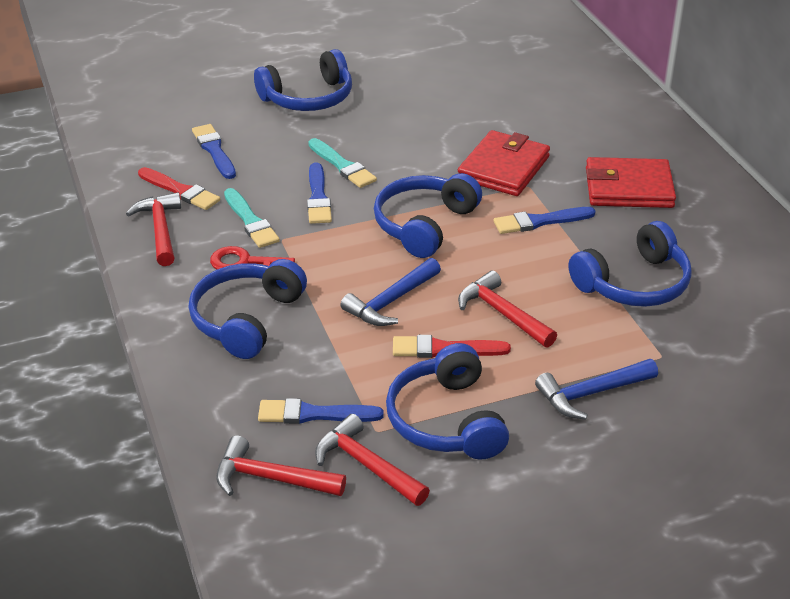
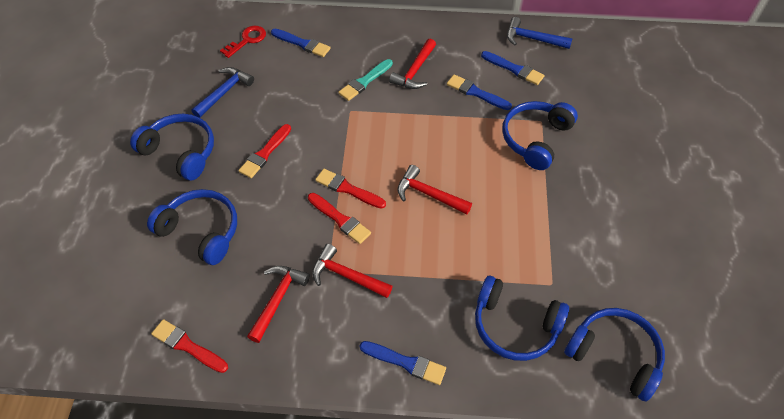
red brush: [138,167,220,210] [393,335,511,358] = 2 -> [151,319,228,373] [238,124,291,178] [308,193,371,244] [315,169,386,209] = 4
red wallet: [458,130,550,196] [586,157,676,208] = 2 -> none = 0
turquoise brush: [224,188,280,248] [308,138,377,188] = 2 -> [338,59,393,101] = 1

